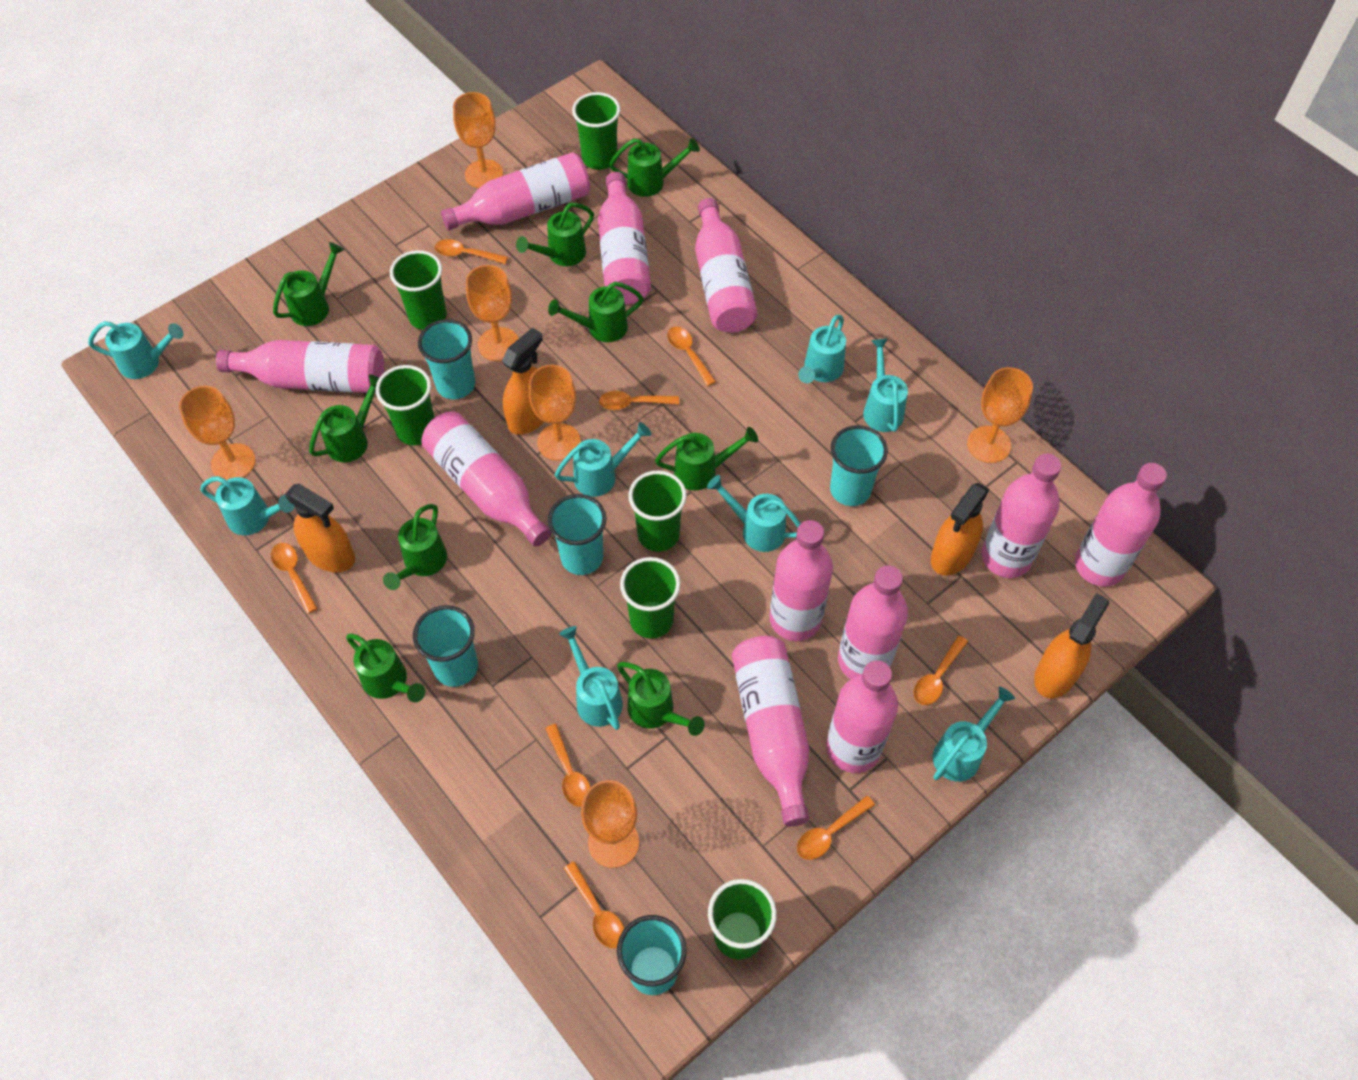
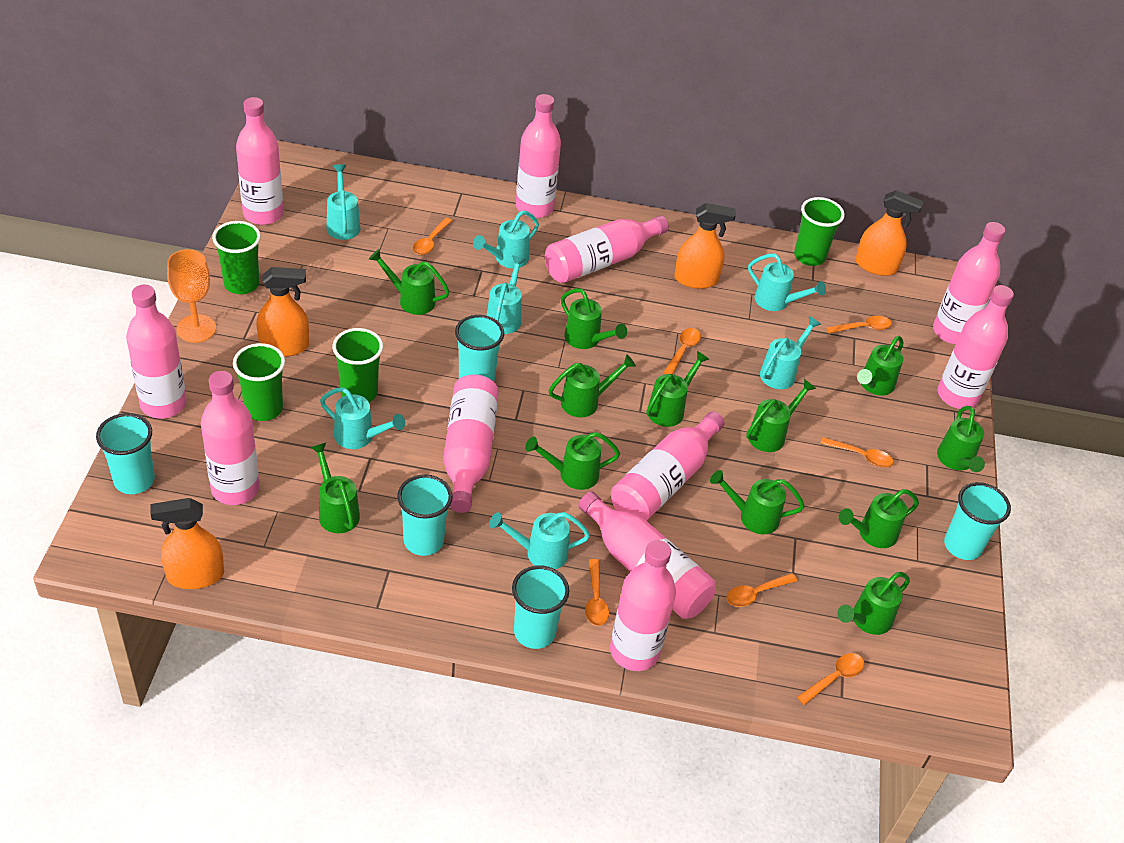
green cup: [376,365,435,445] [390,250,447,330] [572,92,620,170] [620,557,681,639] [628,470,687,552] [708,879,777,960] = 6 -> [212,221,261,294] [233,343,285,421] [332,328,383,402] [794,197,845,266] = 4
green watering can: [273,242,344,326] [309,374,379,462] [346,634,425,703] [383,504,447,590] [516,203,594,266] [548,282,643,342] [609,138,700,197] [617,662,705,736] [655,427,758,491] = 9 -> [310,443,360,533] [369,249,450,315] [525,432,620,490] [548,354,636,417] [561,288,627,349] [647,351,709,427] [710,470,805,534] [746,379,816,452] [837,572,910,635] [839,489,919,548] [857,336,904,395] [937,406,985,472] = 12
orange goblet: [179,386,255,480] [453,92,503,188] [466,265,519,361] [529,365,581,460] [581,780,639,868] [967,367,1033,463] = 6 -> [167,249,216,343] = 1
orange spoon: [271,543,318,614] [435,239,508,264] [545,724,590,807] [564,861,624,948] [599,391,679,410] [667,327,716,386] [797,796,875,860] [914,635,968,705] = 8 -> [413,218,453,255] [585,559,609,626] [663,328,701,374] [727,573,797,607] [797,653,865,705] [820,437,894,467] [826,316,892,334] = 7
turquoise watering can: [88,321,184,379] [200,476,295,535] [555,422,651,497] [559,626,623,730] [707,475,801,552] [798,315,846,383] [863,339,908,432] [933,686,1015,782] = 8 -> [320,387,405,449] [326,164,360,240] [473,211,539,268] [487,256,526,334] [489,512,590,569] [748,253,826,311] [760,316,821,389] = 7

